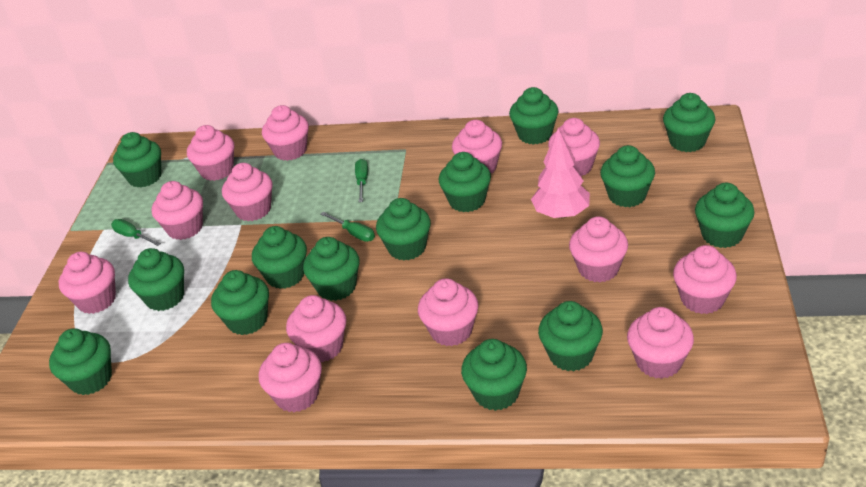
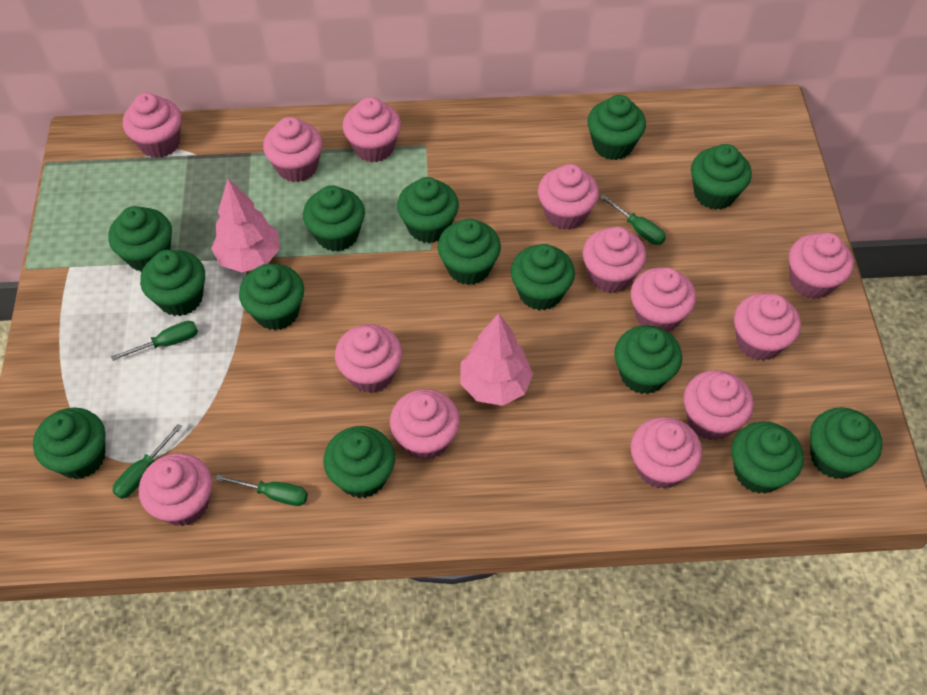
green screwdriver: [111,219,161,246] [321,212,375,242] [355,159,368,202] = 3 -> [111,321,198,361] [113,424,182,499] [215,474,308,506] [600,195,666,245] = 4
pink tree: [531,128,590,219] = 1 -> [211,179,280,272] [460,313,533,406] = 2

